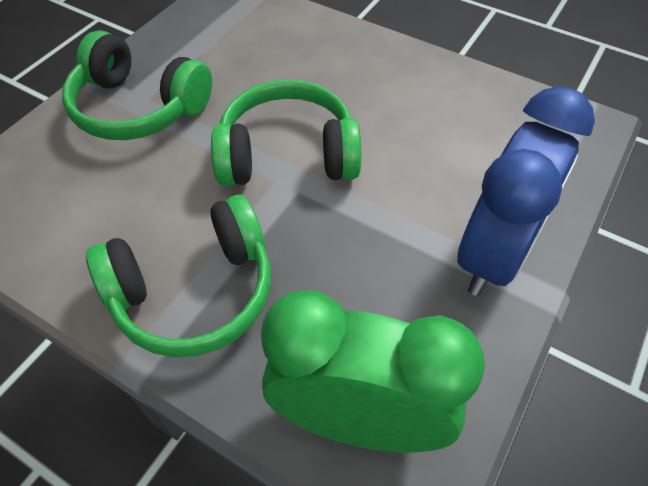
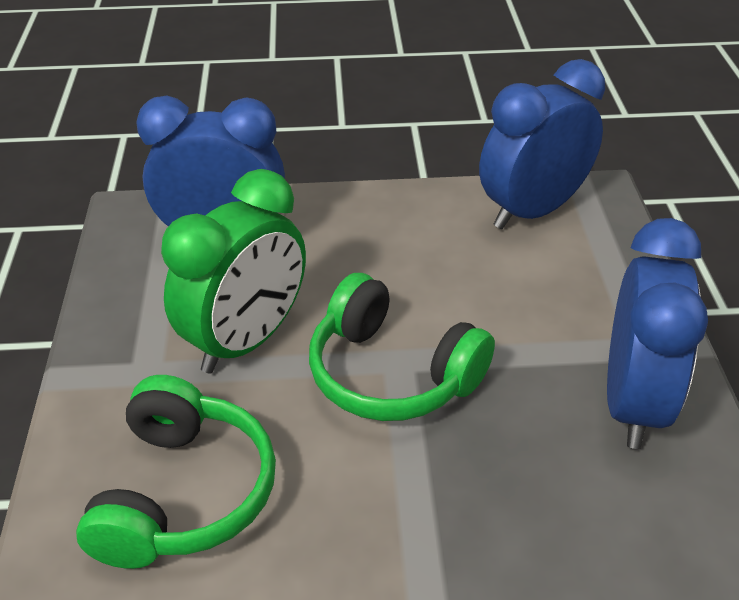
blue clock: [457,86,595,296] = 1 -> [136,96,285,226] [479,59,605,229] [607,218,708,449] = 3
green headphones: [62,30,212,140] [86,195,271,357] [211,80,361,186] = 3 -> [76,375,276,569] [309,273,495,421] = 2

